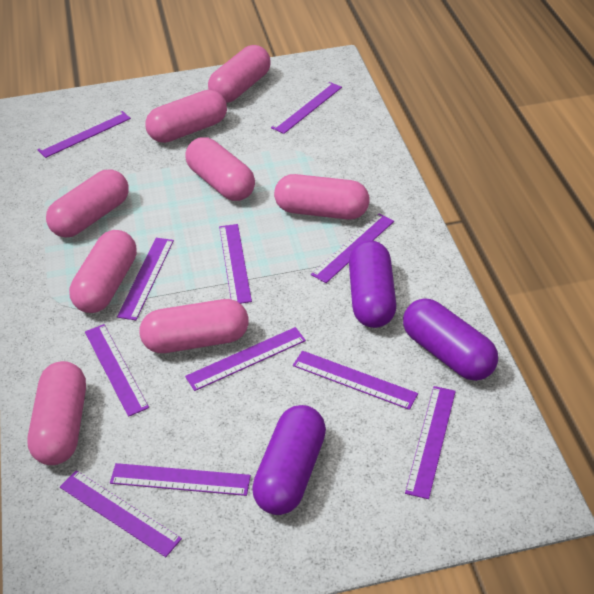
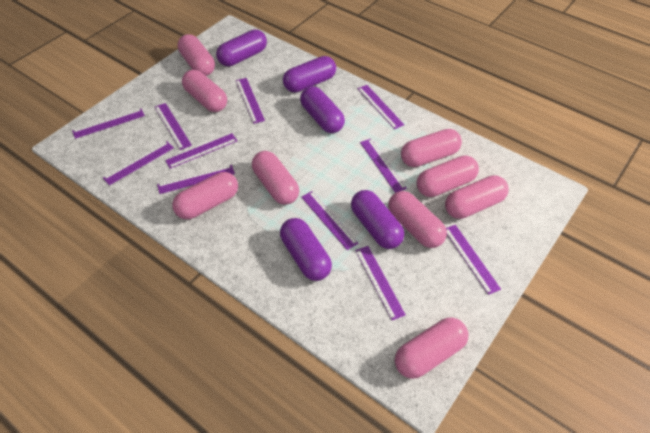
pink capsule: [27,361,86,465] [46,169,129,237] [69,230,137,313] [140,299,248,353] [145,90,227,143] [185,137,255,201] [208,45,271,103] [274,174,369,220] = 8 -> [172,172,238,219] [178,34,215,76] [182,70,227,112] [252,151,299,205] [388,191,447,248] [395,317,468,379] [401,129,462,167] [417,156,479,197] [445,175,509,219] = 9
purple capsule: [252,405,326,515] [349,241,396,328] [403,298,498,381] = 3 -> [216,30,267,66] [280,218,332,281] [283,56,336,93] [300,86,345,133] [351,190,404,249] = 5

